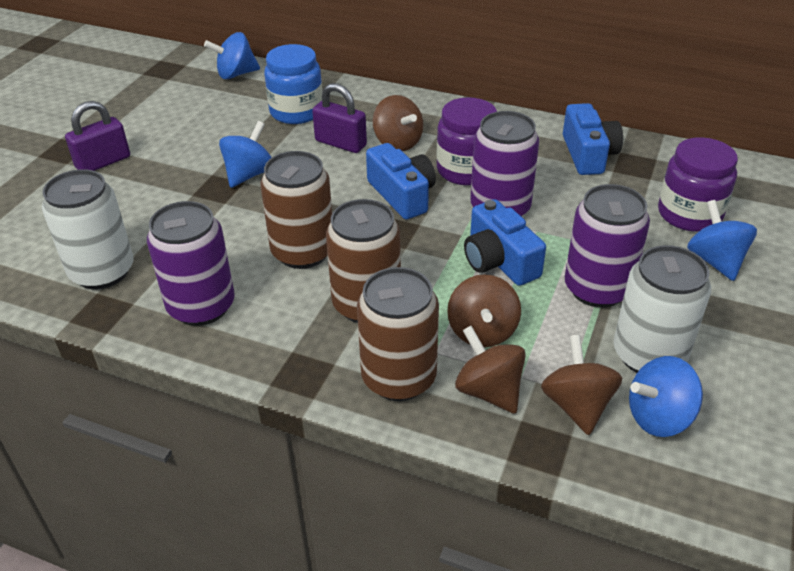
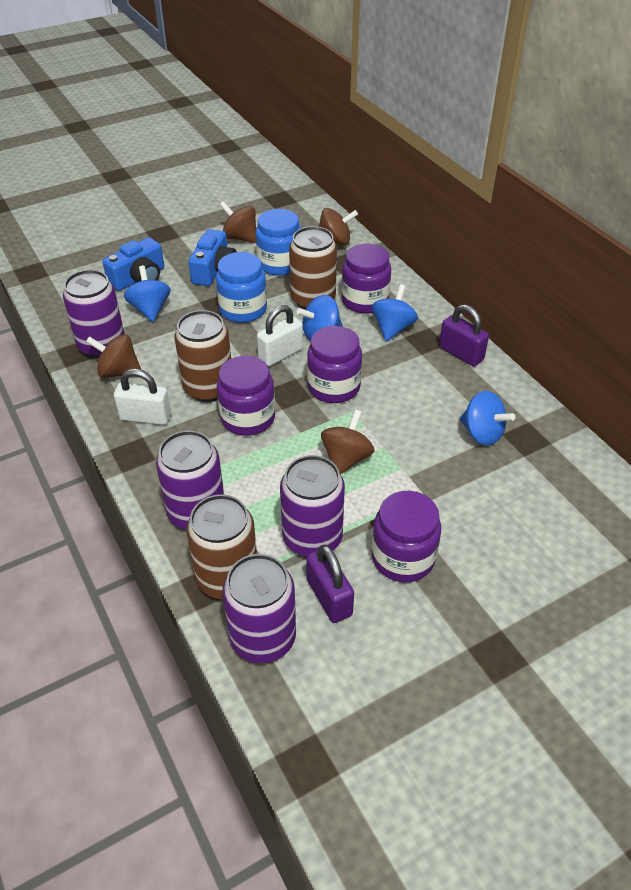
blue camera: [366,143,436,219] [464,199,546,286] [563,103,623,175] = 3 -> [102,237,164,291] [189,229,237,286] = 2
blue jar: [264,44,323,124] = 1 -> [216,252,267,323] [256,209,301,276] = 2
purple can: [147,201,235,326] [470,111,539,217] [565,184,650,308] = 3 -> [63,270,125,358] [156,431,224,530] [222,554,296,663] [280,455,345,557] = 4
purple jar: [437,97,497,185] [658,137,738,232] = 2 -> [217,356,275,436] [307,326,362,403] [342,244,391,314] [372,491,441,582] = 4
white can: [42,169,134,289] [613,245,711,373] = 2 -> none = 0
white padlock: none = 0 -> [114,369,171,425] [257,305,303,366] = 2

